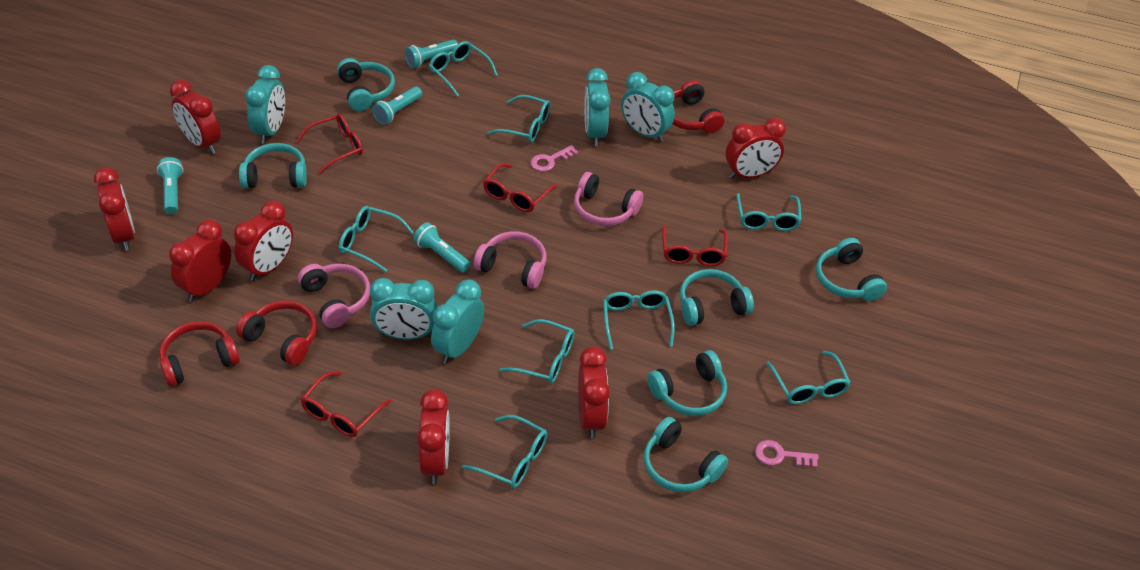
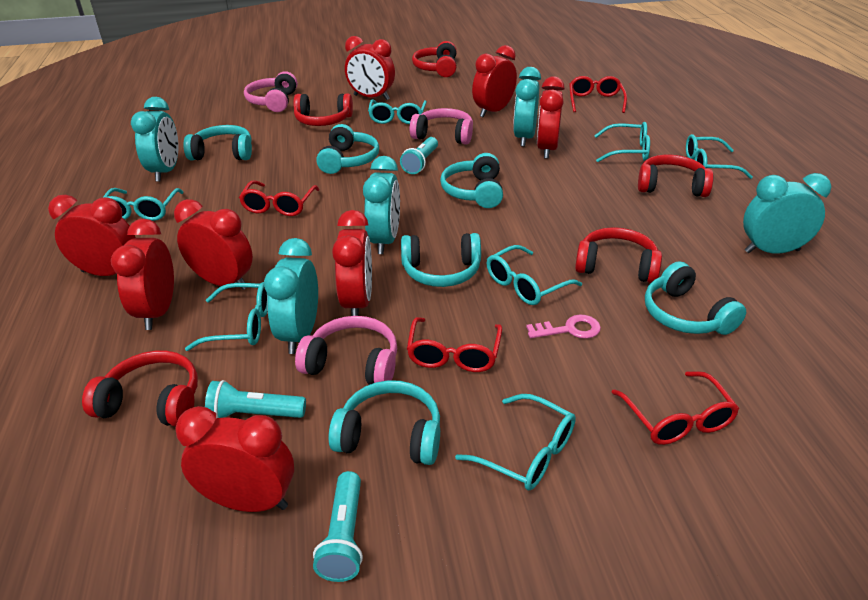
pink key: [530,145,578,172] [755,440,819,468] = 2 -> [526,315,601,339] = 1
red clock: [94,167,135,251] [169,220,231,302] [170,80,221,154] [234,201,293,281] [417,389,450,484] [578,346,610,438] [726,118,786,179] = 7 -> [48,195,136,276] [111,219,174,330] [174,199,253,290] [176,406,294,512] [332,210,372,316] [345,36,395,100] [472,45,517,118] [537,77,565,159] = 8
red headphones: [159,321,240,386] [236,300,317,365] [673,80,725,133] = 3 -> [82,351,198,427] [293,94,353,126] [412,41,456,77] [575,227,662,283] [638,155,714,197] = 5
turquoise flashlight: [157,157,184,214] [372,86,422,125] [405,40,458,68] [413,222,471,273] = 4 -> [205,380,306,418] [313,471,363,582] [400,137,438,174] = 3
turquoise glasses: [339,206,414,272] [429,41,498,96] [462,415,547,488] [487,95,550,142] [499,319,574,384] [603,290,675,350] [736,193,802,231] [766,351,851,404] = 8 -> [103,188,184,221] [185,282,268,351] [368,100,427,124] [455,394,576,490] [487,245,582,305] [594,122,650,162] [686,134,753,179] = 7

